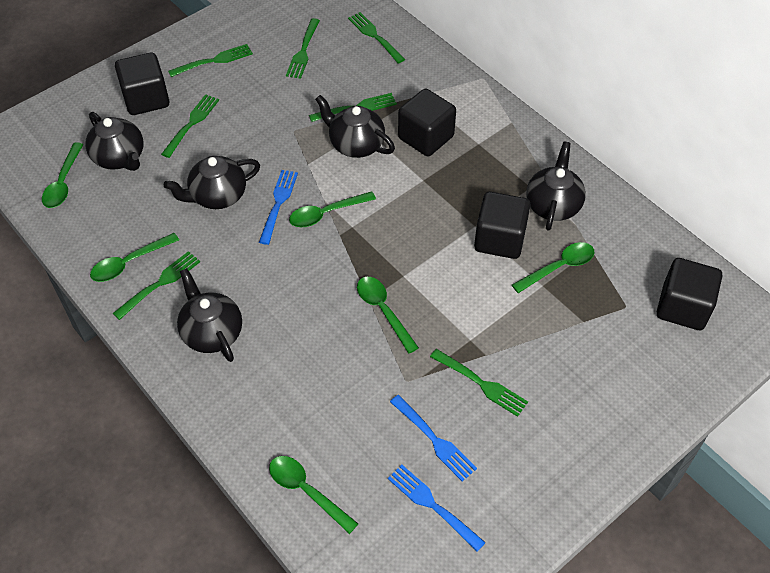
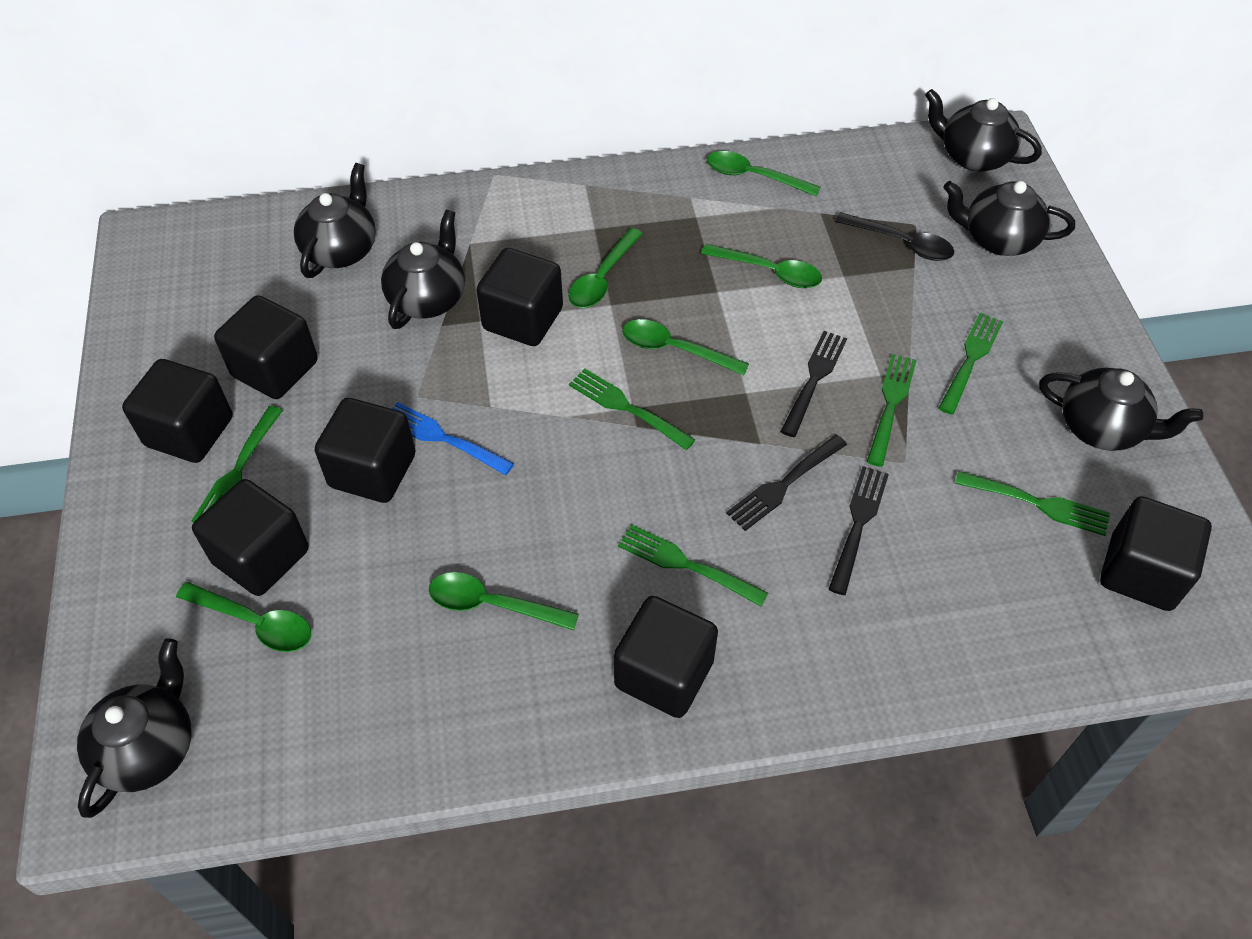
black cube: [115,53,169,115] [398,89,456,156] [474,192,531,259] [656,258,722,330] = 4 -> [122,359,232,463] [192,479,309,596] [214,295,318,399] [315,398,416,503] [476,248,563,346] [614,596,718,718] [1100,496,1212,611] = 7
black fork: none = 0 -> [726,435,847,531] [780,331,847,437] [828,466,889,595] = 3
black spoon: none = 0 -> [835,212,954,261] = 1
black teapot: [85,112,143,171] [164,156,260,209] [177,268,242,362] [315,95,395,158] [526,141,586,231] = 5 -> [77,638,191,818] [294,163,376,278] [381,210,465,329] [925,89,1042,172] [943,181,1075,256] [1039,368,1203,451] = 6
blue fork: [259,170,298,245] [388,464,486,552] [390,395,477,481] = 3 -> [392,402,514,475] = 1
green fork: [113,251,200,320] [161,94,219,158] [168,44,253,77] [286,18,320,79] [309,93,397,122] [348,12,405,64] [430,349,528,417] = 7 -> [192,406,283,523] [569,368,695,450] [618,524,768,607] [867,354,917,467] [939,313,1003,415] [955,471,1110,536] = 6

